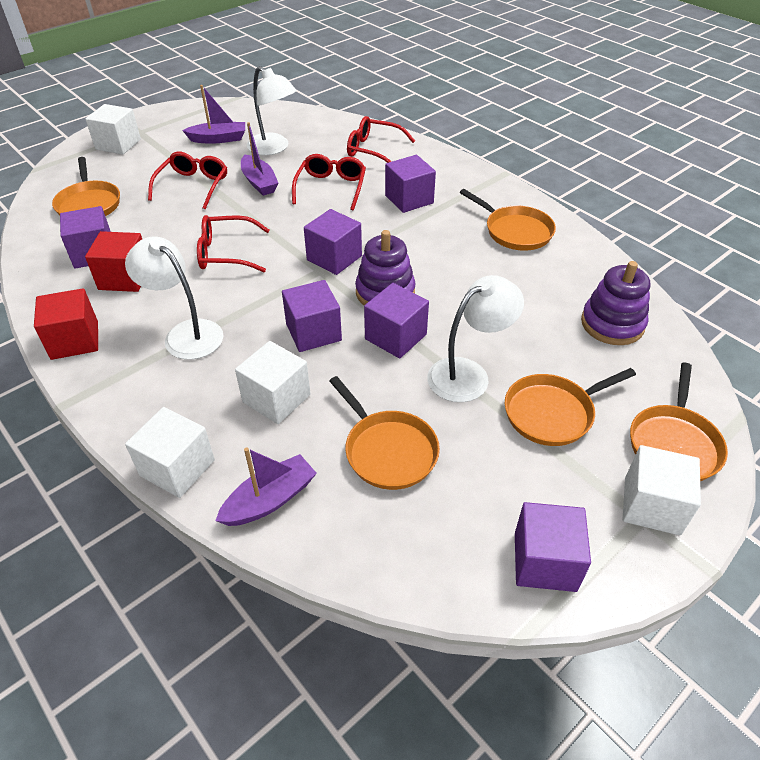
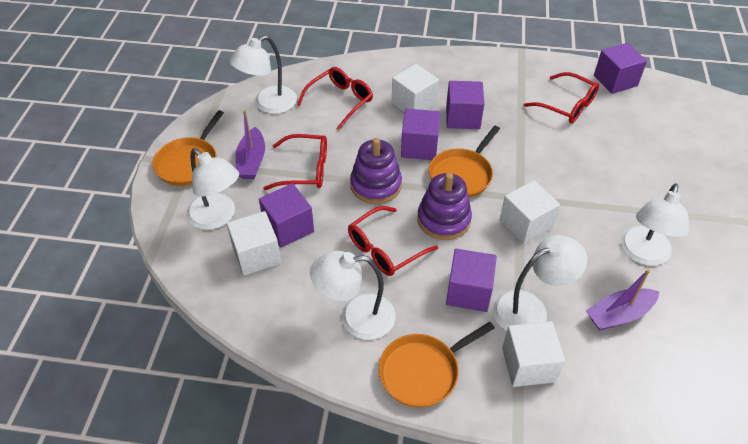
orange pan: [52,157,120,216] [329,376,440,490] [460,189,556,251] [505,368,636,446] [630,363,728,481] = 5 -> [152,110,224,186] [379,322,495,408] [429,126,500,198] = 3
purple boat: [182,85,245,144] [215,447,317,526] [241,122,278,196] = 3 -> [235,110,265,179] [586,269,660,331] = 2
purple cube: [60,206,111,269] [282,280,342,352] [304,209,362,275] [364,283,429,359] [385,155,436,213] [515,502,591,592] = 6 -> [259,183,314,248] [401,109,440,160] [446,81,484,129] [446,249,497,312] [594,43,647,94] = 5
red cube: [34,288,98,360] [85,231,142,292] = 2 -> none = 0
white lamp: [125,237,223,360] [247,66,297,155] [427,275,524,402] = 3 -> [187,148,239,230] [229,35,297,114] [310,251,396,340] [493,235,587,331] [620,183,689,266] = 5

